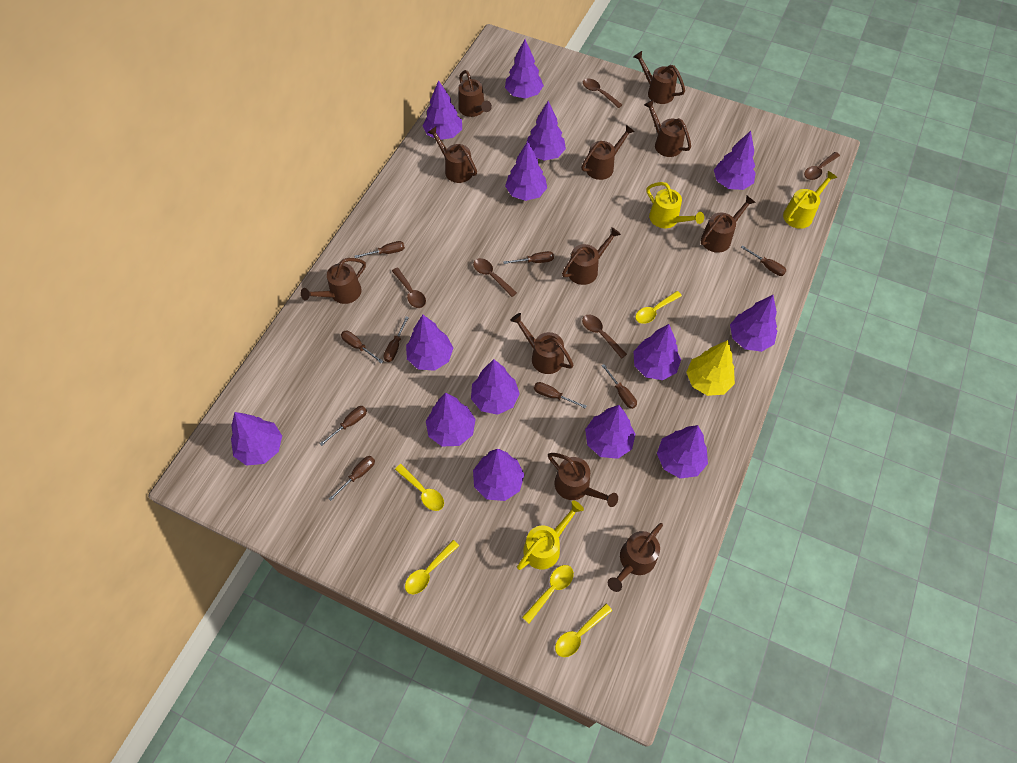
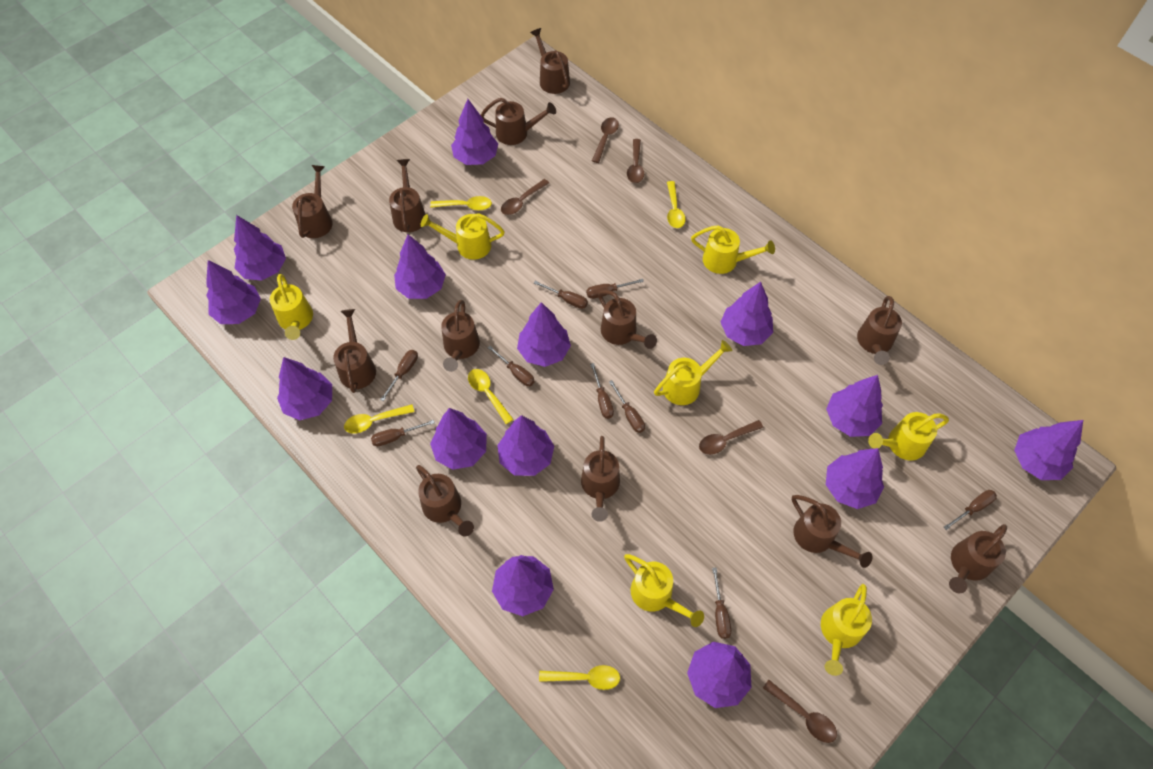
brown watering can: [301,258,366,304] [427,127,477,183] [458,70,492,117] [510,313,574,374] [548,453,618,507] [562,227,621,285] [581,125,635,180] [608,523,663,592] [634,51,685,104] [644,99,691,157] [701,195,756,253] = 11 -> [292,165,333,238] [333,309,376,393] [389,159,426,232] [416,465,474,536] [441,300,480,372] [481,98,556,145] [530,28,570,94] [581,436,620,522] [598,290,657,349] [792,495,873,568] [857,296,902,365] [949,524,1007,593] = 12
yellow tree: [686,340,735,396] = 1 -> none = 0
yellow watering can: [517,500,584,570] [647,182,704,228] [783,171,838,229] = 3 -> [270,274,313,340] [421,213,505,260] [624,554,704,627] [654,340,732,405] [691,225,775,274] [821,584,872,676] [868,412,949,460] = 7

